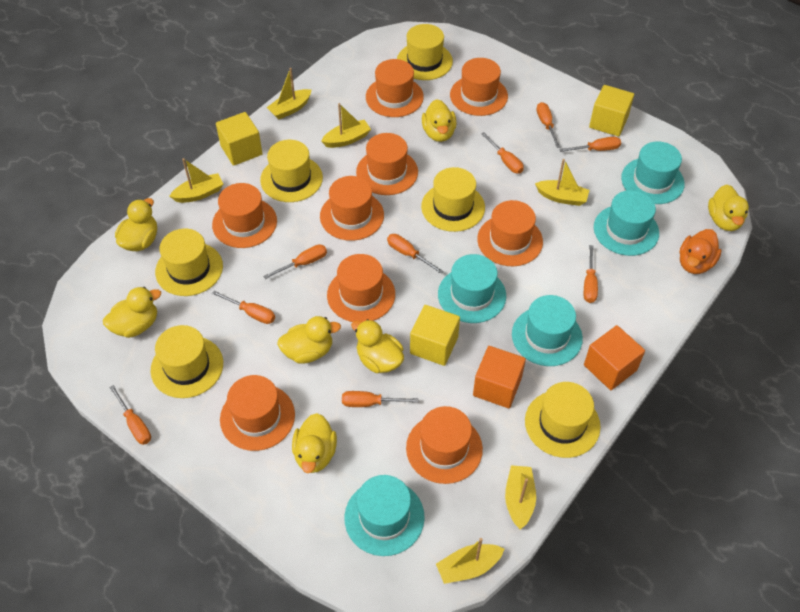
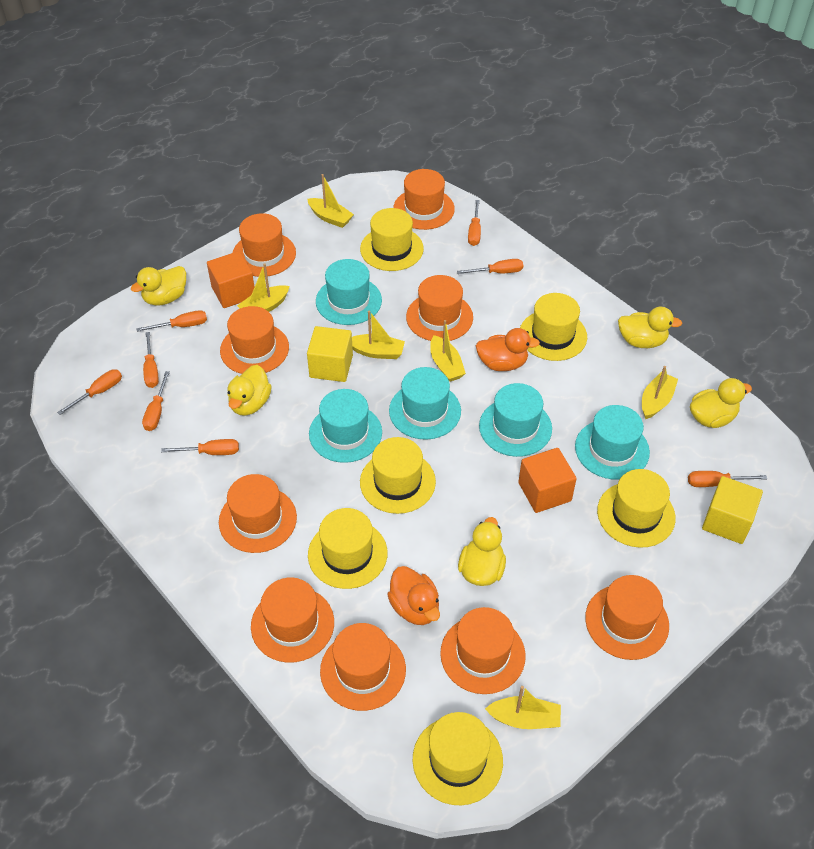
orange duck: [679,229,722,274] = 1 -> [387,566,440,625] [476,328,540,371] = 2
orange screwdriver: [109,385,151,445] [212,291,275,324] [263,244,327,279] [342,391,418,407] [387,234,443,274] [481,132,524,174] [536,102,560,148] [559,137,621,152] [584,245,598,303] = 9 -> [57,369,122,415] [136,310,207,332] [142,371,170,431] [143,332,159,388] [161,439,239,455] [457,259,523,274] [468,200,481,246] [688,471,767,487] = 8
yellow cube: [216,112,263,166] [410,305,460,366] [589,85,634,137] = 3 -> [307,326,353,382] [702,476,763,544] = 2
yellow duck: [103,287,161,338] [115,198,157,251] [277,316,341,363] [292,413,337,473] [351,319,404,373] [422,99,457,142] [708,184,749,231] = 7 -> [131,266,186,306] [227,365,272,416] [458,517,506,586] [618,307,682,348] [690,378,752,428] = 5

